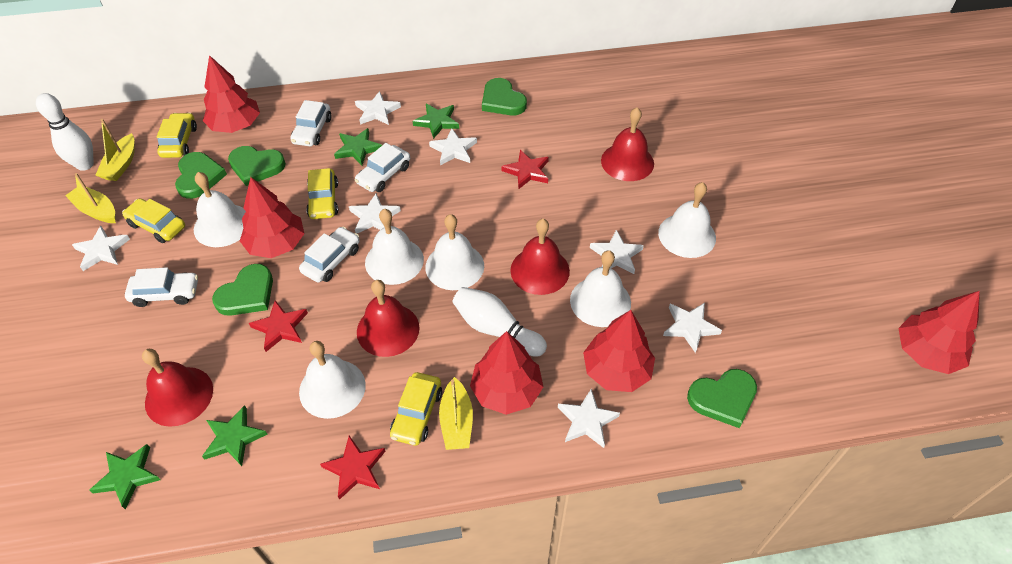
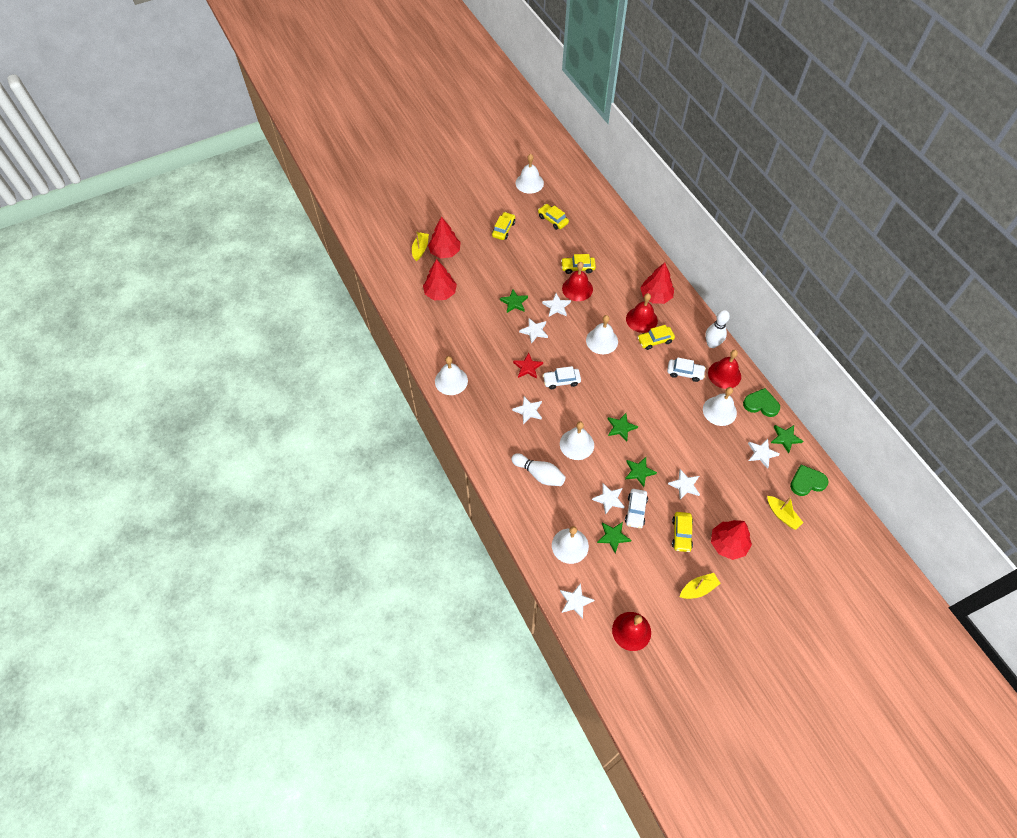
green heart: [175,152,227,199] [212,264,273,316] [228,146,286,186] [482,78,527,115] [687,369,757,428] = 5 -> [743,388,780,417] [790,465,829,496] = 2
green star: [89,444,161,509] [202,405,268,466] [334,128,382,166] [413,103,459,139] = 4 -> [500,289,528,313] [597,522,631,553] [608,413,638,442] [625,457,657,487] [771,425,803,453] = 5
red star: [249,300,308,352] [320,436,385,500] [502,150,549,189] = 3 -> [513,352,543,379] = 1
red tree: [203,55,260,133] [240,177,305,258] [470,331,543,415] [583,310,655,392] [898,291,980,374] = 5 -> [423,259,457,300] [428,217,461,259] [640,263,674,304] [711,520,752,560] = 4
white car: [125,267,198,307] [290,100,332,146] [299,227,360,283] [355,143,410,192] = 4 -> [543,366,581,389] [625,489,648,528] [667,357,706,382] = 3
yellow car: [122,198,185,243] [157,113,197,158] [306,168,338,219] [390,372,442,446] = 4 -> [492,212,515,240] [538,204,569,230] [561,254,596,274] [637,325,675,350] [672,512,693,552] = 5

